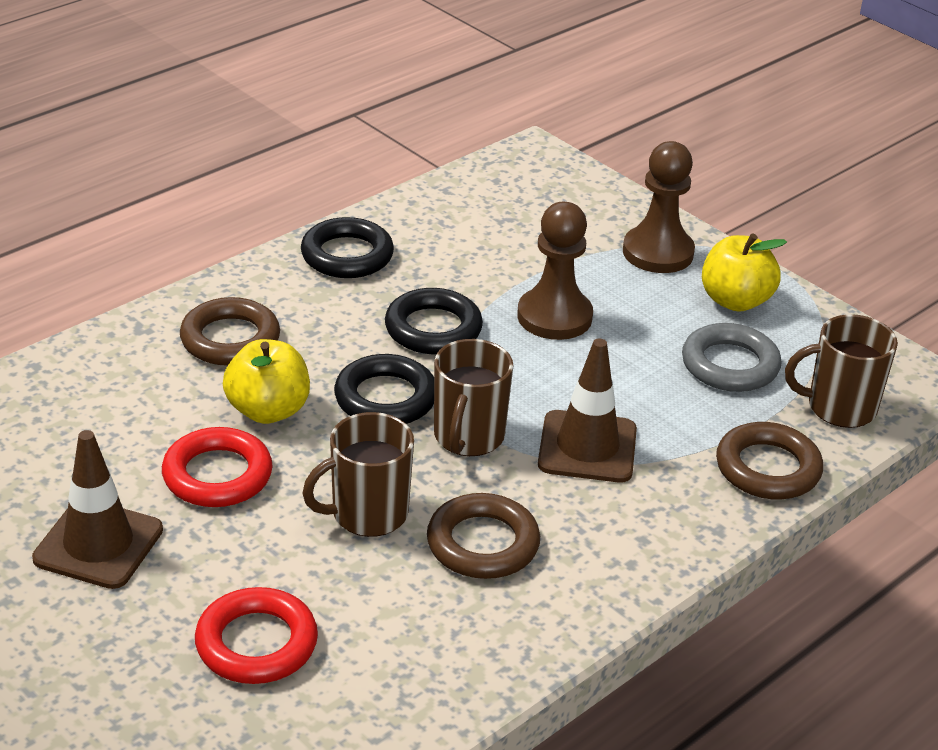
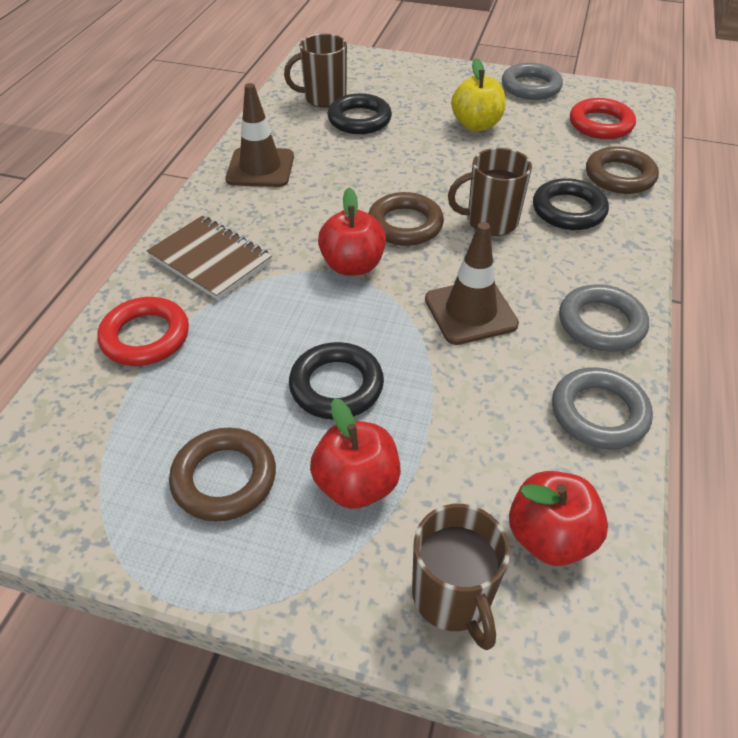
brown notebook: none = 0 -> [147,216,272,300] = 1
brown pawn: [517,202,593,340] [623,141,695,273] = 2 -> none = 0
grey ring: [682,323,782,392] = 1 -> [502,63,563,100] [552,367,653,449] [559,284,649,352] = 3
red apple: none = 0 -> [310,398,401,509] [318,188,386,276] [509,471,608,566] = 3
yellow apple: [223,339,310,424] [702,233,787,312] = 2 -> [451,58,506,131] = 1

